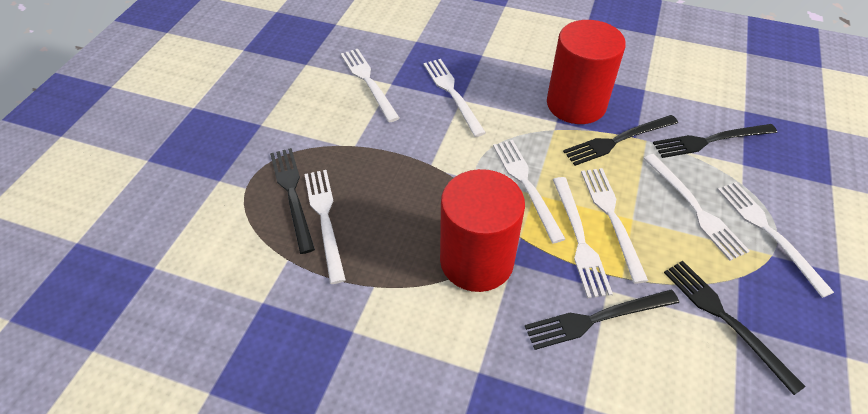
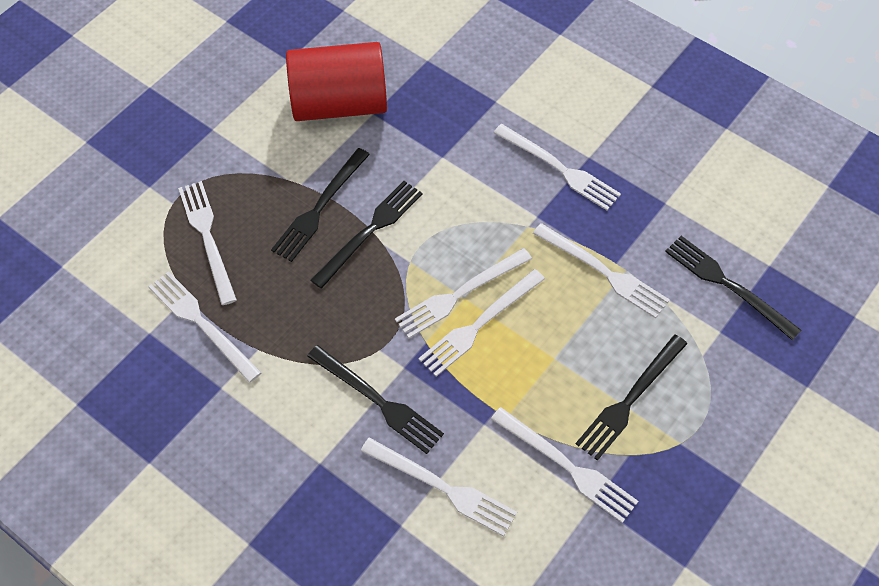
red cylinder: [440,169,525,292] [547,20,626,124] = 2 -> [286,42,387,121] = 1

